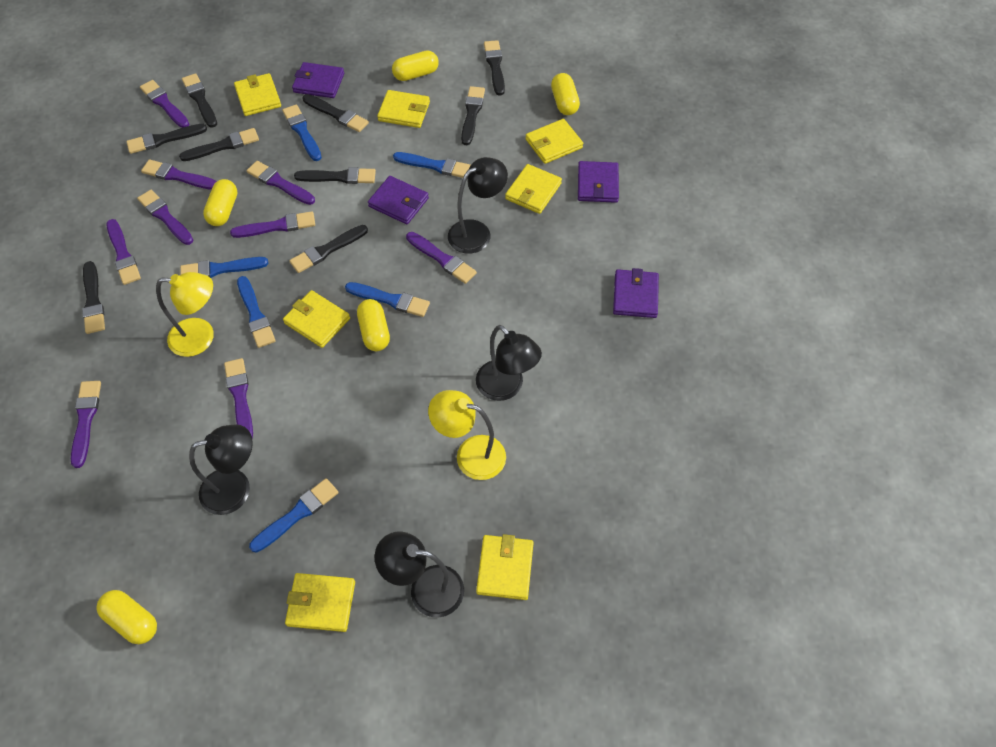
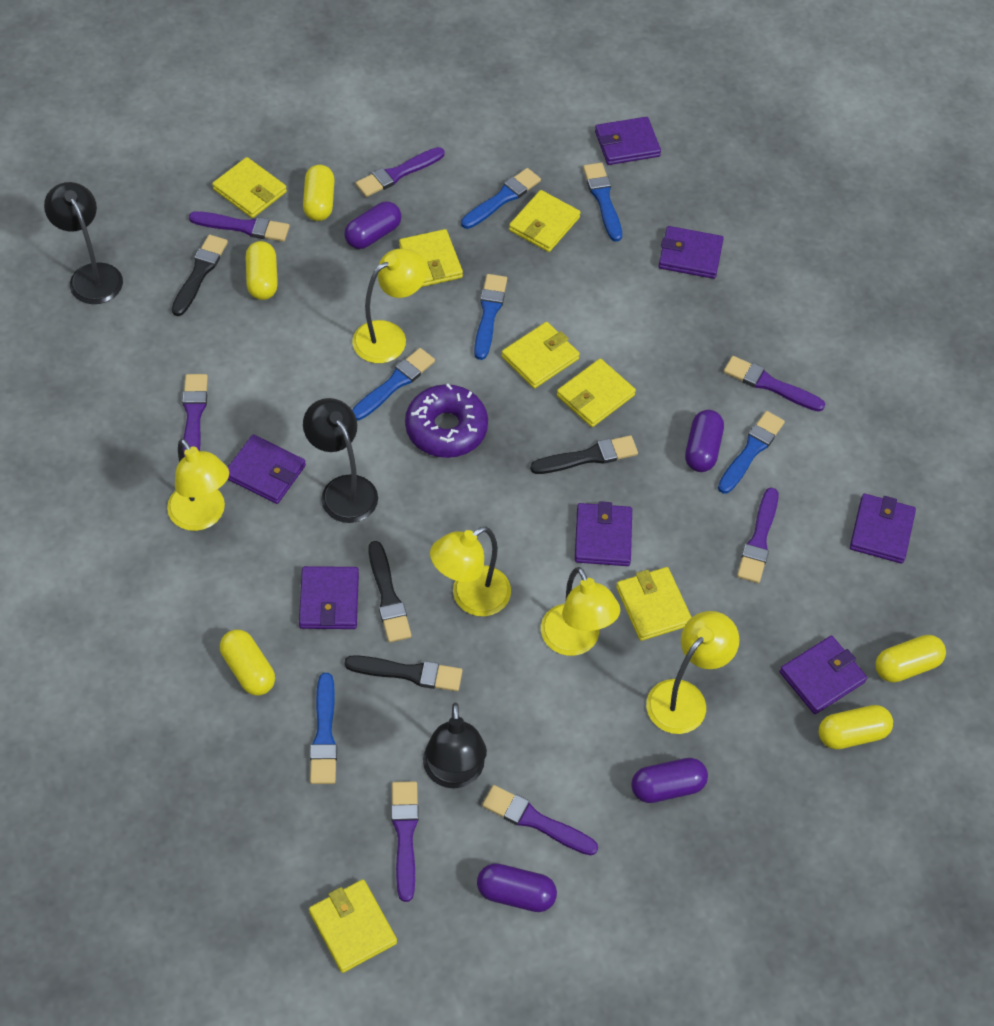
black brush: [82,261,105,334] [126,124,207,154] [179,128,259,161] [182,73,217,128] [289,225,368,273] [294,167,376,184] [303,94,369,132] [461,86,485,145] [484,40,505,96] = 9 -> [172,235,228,316] [344,655,462,691] [369,541,411,642] [530,435,638,474] = 4
black lamp: [189,424,253,515] [374,531,464,617] [448,157,508,254] [476,325,542,401] = 4 -> [44,182,123,304] [303,398,378,523] [423,702,487,789] = 3
purple brush: [71,381,101,468] [107,219,141,285] [137,190,193,245] [140,80,189,128] [141,159,217,190] [224,358,253,438] [230,211,315,238] [247,161,315,205] [406,232,477,284] = 9 -> [182,374,208,457] [189,211,290,242] [356,147,445,197] [391,781,419,902] [482,785,598,856] [724,356,825,412] [737,488,779,583] = 7
purple capsule: none = 0 -> [344,201,401,249] [477,863,557,912] [631,758,708,803] [685,410,724,472] = 4
purple donut: none = 0 -> [405,384,488,458] = 1
purple wallet: [292,62,344,98] [368,176,429,224] [578,161,619,203] [613,268,659,318] = 4 -> [227,435,306,504] [299,566,359,629] [575,501,632,566] [595,117,661,165] [659,226,724,279] [779,636,867,714] [850,494,916,564] = 7
yellow lamp: [156,272,214,357] [428,390,506,480] = 2 -> [167,438,229,531] [352,249,427,363] [430,526,511,616] [541,567,620,656] [646,611,740,734] = 5

